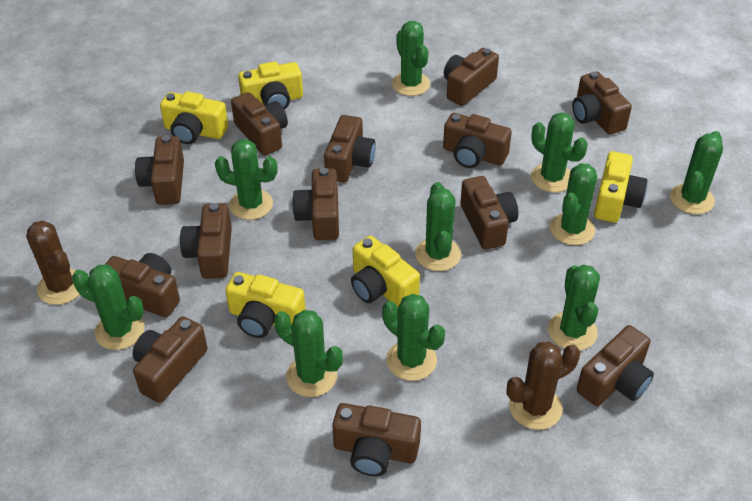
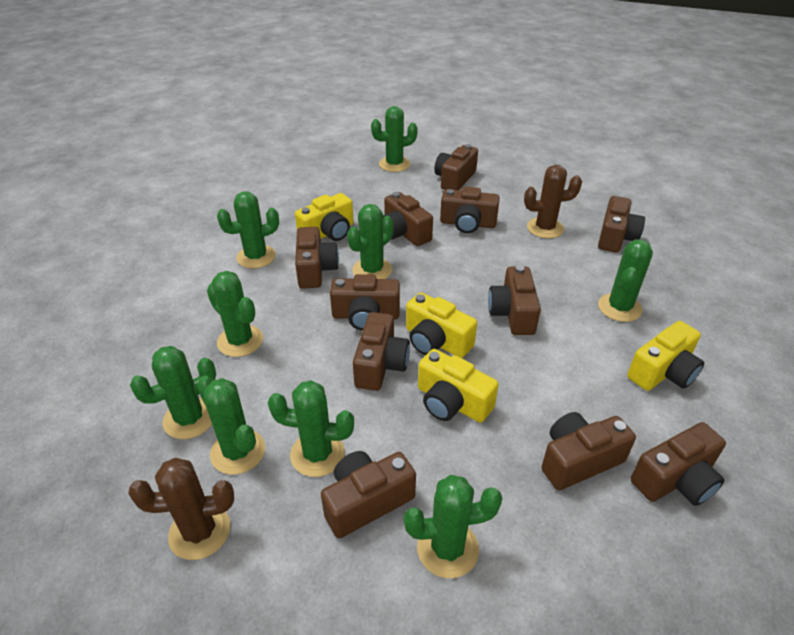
brown camera: [105,253,180,317] [133,317,207,403] [135,135,184,205] [180,203,232,279] [231,92,288,155] [292,168,339,240] [324,115,376,182] [332,403,421,476] [443,113,512,168] [444,48,499,106] [460,176,518,250] [572,72,632,135] [577,325,654,406] = 13 -> [295,227,339,289] [321,451,416,538] [330,274,400,331] [353,312,410,391] [383,192,433,246] [434,144,478,190] [440,187,500,233] [488,265,541,335] [542,412,636,490] [598,196,645,253] [631,422,726,506] = 11
green cactus: [72,265,145,350] [215,139,278,220] [274,310,343,397] [382,294,445,381] [392,21,430,96] [415,182,461,271] [531,112,588,192] [548,265,600,350] [550,163,597,245] [670,131,723,214] = 10 -> [130,346,216,439] [197,375,265,475] [207,271,263,357] [217,191,279,268] [268,380,354,477] [347,204,394,279] [371,106,418,172] [404,475,503,578] [598,239,653,322] = 9
yellow camera: [160,91,228,144] [225,272,306,338] [238,62,303,110] [351,236,420,307] [594,151,648,223] = 5 -> [295,193,354,241] [406,292,477,358] [418,349,499,423] [627,321,704,391] = 4

